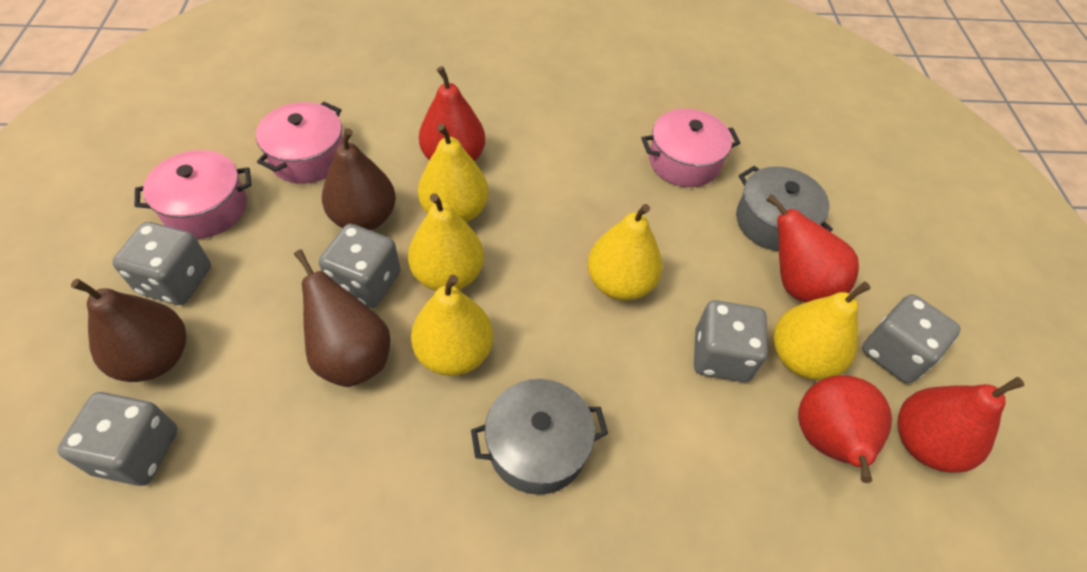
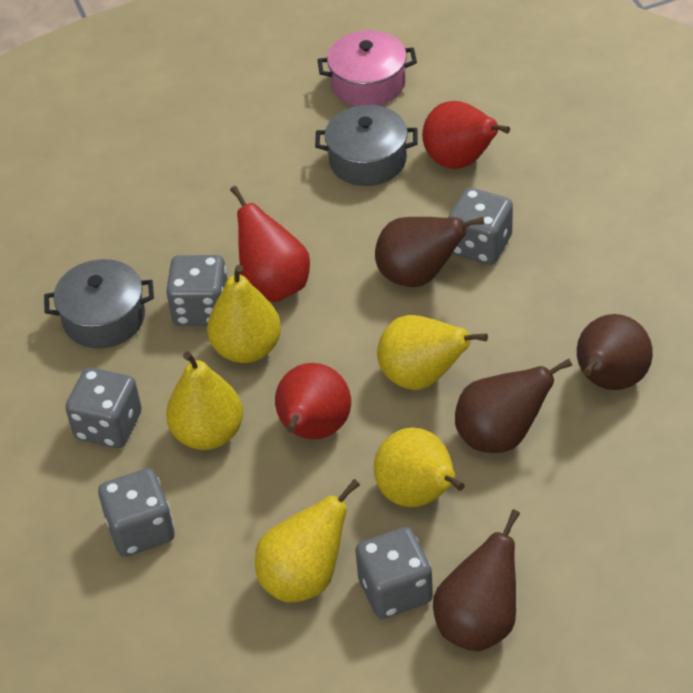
brown pear: [71,279,186,382] [294,250,390,387] [322,128,396,230] = 3 -> [375,217,484,287] [433,509,520,651] [455,359,572,453] [577,314,653,390] = 4
pink pot: [135,150,252,239] [256,102,343,184] [641,109,740,187] = 3 -> [318,30,417,106] = 1
red pear: [419,66,485,161] [766,194,859,303] [798,375,892,483] [897,377,1024,473] = 4 -> [230,186,310,302] [275,363,351,439] [422,101,510,169] = 3

